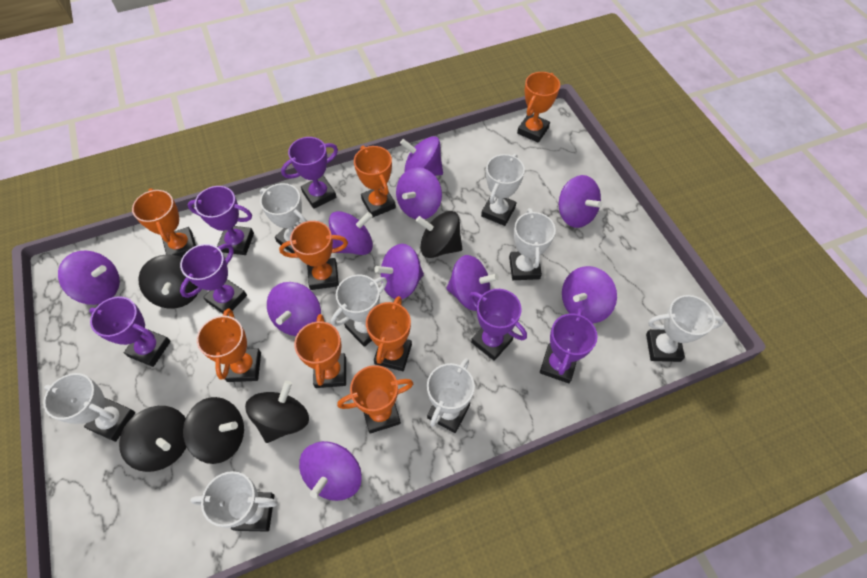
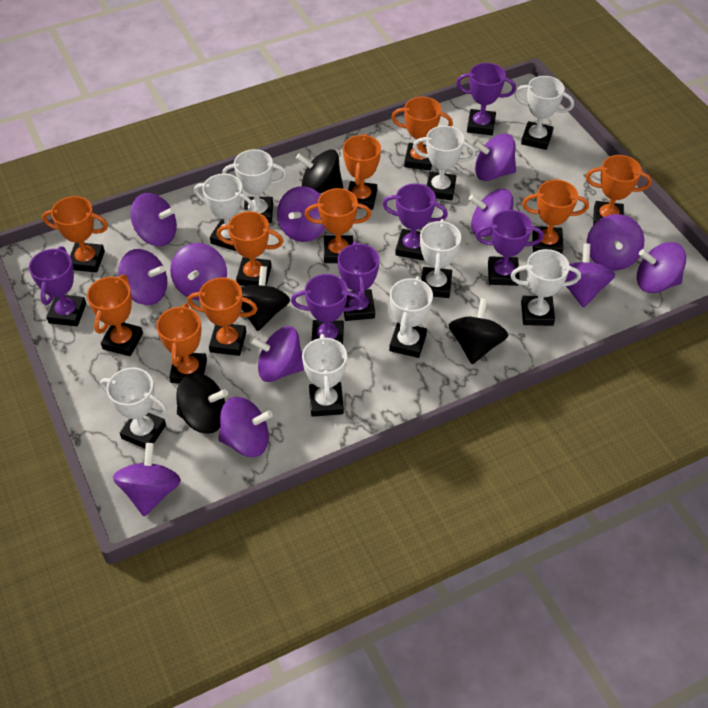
black spinning top: [119,406,186,472] [138,255,198,308] [183,397,244,464] [245,381,309,443] [416,211,462,258] = 5 -> [176,373,228,434] [241,266,290,331] [296,150,343,193] [449,298,509,364] = 4
orange trophy: [132,188,196,257] [197,308,261,382] [279,221,348,290] [294,314,346,388] [337,365,413,434] [354,146,396,218] [366,296,412,371] [517,72,560,143] = 8 -> [42,196,108,272] [87,275,143,356] [156,303,207,384] [187,277,258,356] [216,211,283,286] [305,188,371,263] [343,134,381,210] [391,97,453,170] [522,180,589,254] [586,155,652,225] = 10
purple spinning top: [58,251,120,305] [267,282,321,336] [299,441,362,501] [329,211,373,255] [374,244,424,299] [396,167,442,219] [400,136,443,176] [446,255,499,311] [559,175,602,228] [562,266,617,323] = 10 -> [113,443,181,516] [118,249,167,305] [130,193,177,246] [170,243,227,300] [218,397,273,457] [249,326,304,382] [277,186,325,242] [469,189,513,237] [473,134,516,181] [565,244,615,308] [587,214,644,270] [637,242,686,293] = 12
white trophy: [43,373,135,442] [190,471,278,532] [260,183,307,253] [331,275,387,347] [427,358,475,433] [481,154,525,226] [509,208,556,280] [646,295,724,362] = 8 -> [100,367,167,448] [194,174,254,251] [222,149,287,223] [302,334,347,417] [389,276,433,358] [413,126,476,200] [420,219,461,298] [510,249,581,326] [514,76,574,150] = 9

